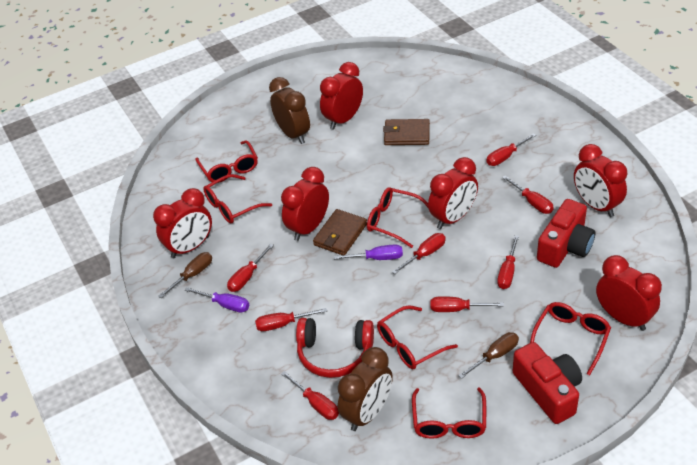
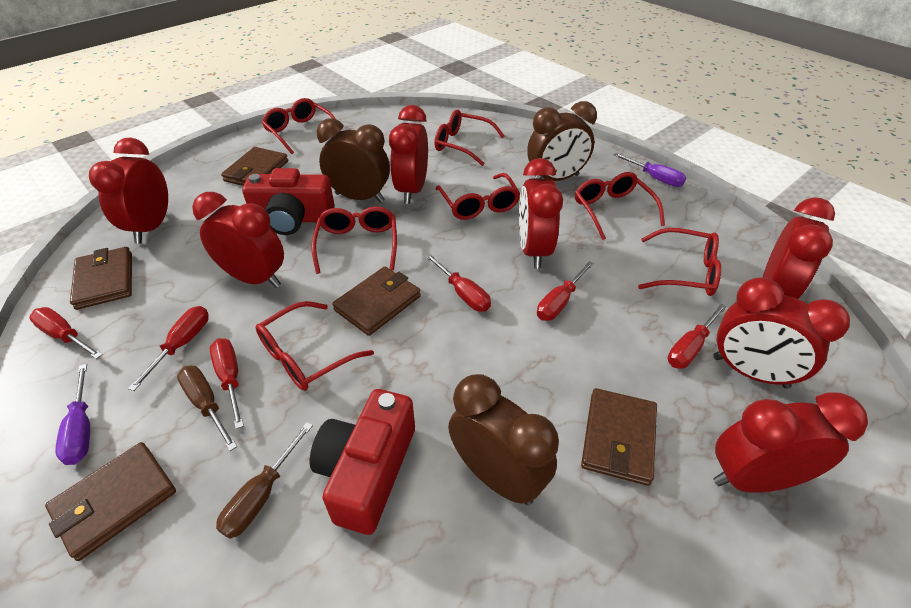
brown clock: [269,77,310,144] [338,347,393,431] = 2 -> [317,118,390,203] [448,374,559,505] [527,101,597,181] = 3
brown wallet: [313,209,367,255] [383,119,430,145] = 2 -> [45,442,176,561] [70,247,132,310] [221,147,288,186] [332,267,421,336] [581,388,657,486] = 5
red clock: [153,188,212,258] [281,167,329,241] [320,62,363,130] [428,157,478,229] [574,144,627,217] [596,255,662,331] = 6 -> [89,137,168,243] [192,192,284,288] [389,105,428,204] [519,158,563,269] [713,277,850,389] [713,392,868,493] [763,197,835,299] = 7
red glasses: [195,140,258,183] [203,174,272,224] [367,187,428,248] [377,305,458,369] [412,387,486,439] [530,302,611,375] = 6 -> [256,301,374,391] [262,98,341,154] [311,206,397,274] [434,110,505,166] [436,173,521,220] [575,172,665,240] [638,228,721,296] = 7
red headphones: [296,318,374,378] = 1 -> none = 0
red screwdriver: [227,244,274,292] [255,308,327,331] [281,371,339,420] [392,233,446,274] [431,296,504,312] [486,133,536,166] [497,235,519,289] [502,176,554,214] = 8 -> [29,307,103,359] [128,306,209,391] [210,338,244,429] [425,253,491,312] [537,261,594,321] [668,304,727,369] = 6

